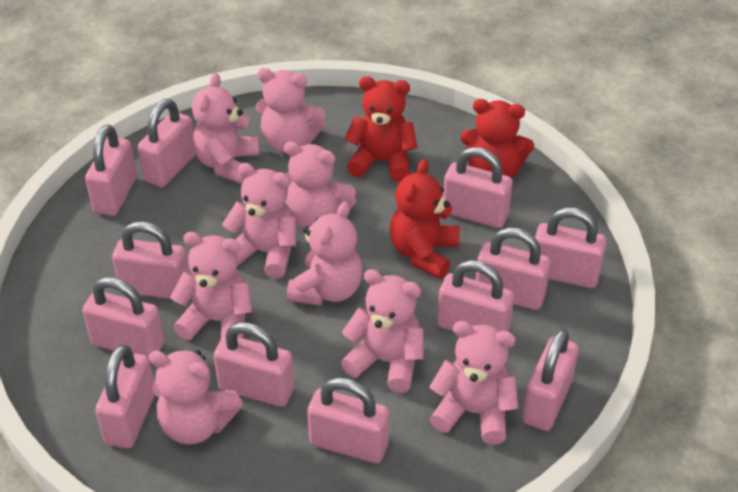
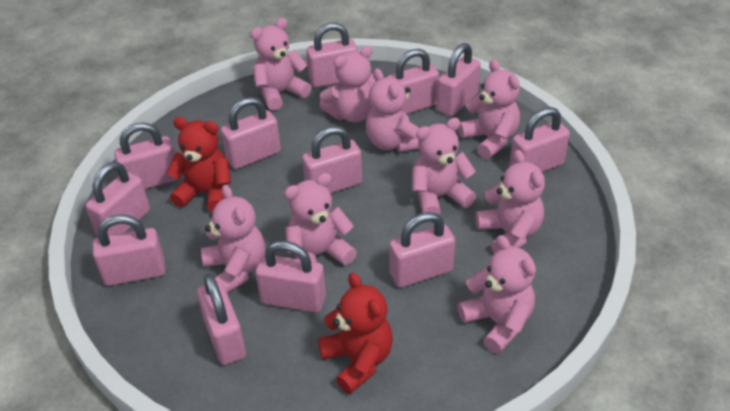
red teddy bear: [344,76,418,182] [390,159,460,279] [461,99,534,177] = 3 -> [166,117,231,212] [318,273,393,394] = 2

